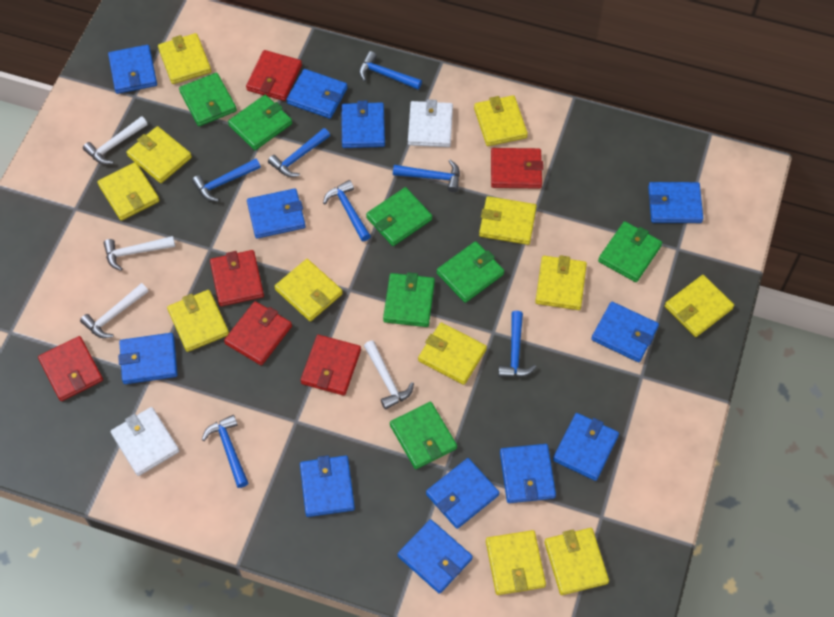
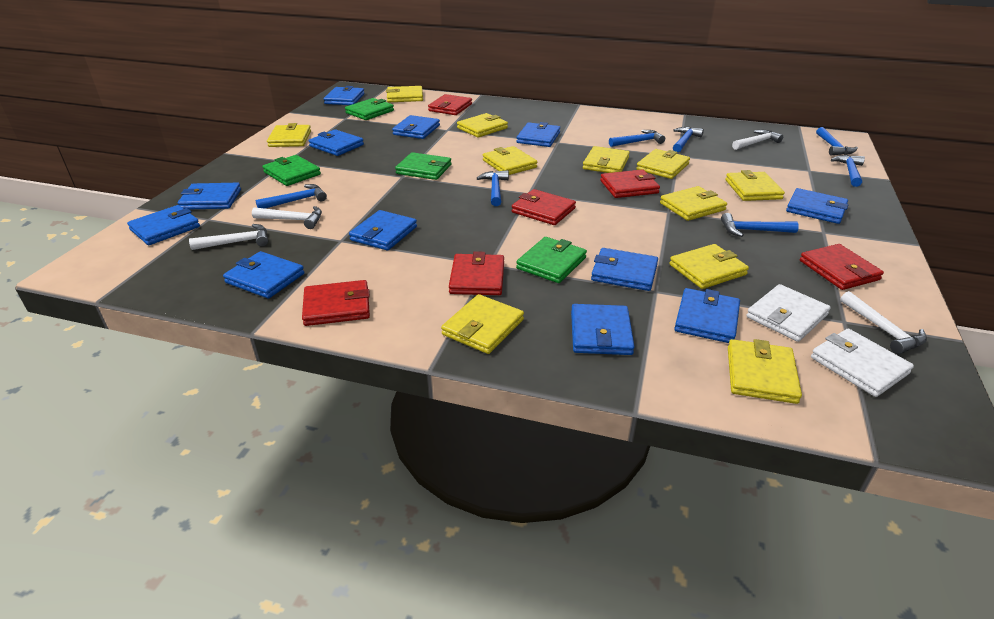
green wallet: [179,72,237,126] [228,95,292,150] [366,187,432,246] [383,272,435,327] [390,402,457,469] [437,241,504,303] [598,221,662,282] = 7 -> [263,155,321,186] [345,98,394,120] [395,152,452,180] [516,237,587,283] = 4
yellow wallet: [97,162,159,221] [126,126,192,183] [158,33,211,84] [167,290,229,352] [275,259,343,322] [418,322,487,385] [474,95,528,146] [479,196,537,245] [486,530,546,595] [535,255,587,310] [544,528,609,595] [665,275,734,337] = 12 -> [267,123,311,147] [386,86,423,102] [441,294,524,354] [457,113,508,138] [483,146,537,175] [583,146,630,173] [636,149,690,179] [660,186,727,221] [669,244,749,289] [725,170,785,201] [728,339,802,404] = 11

